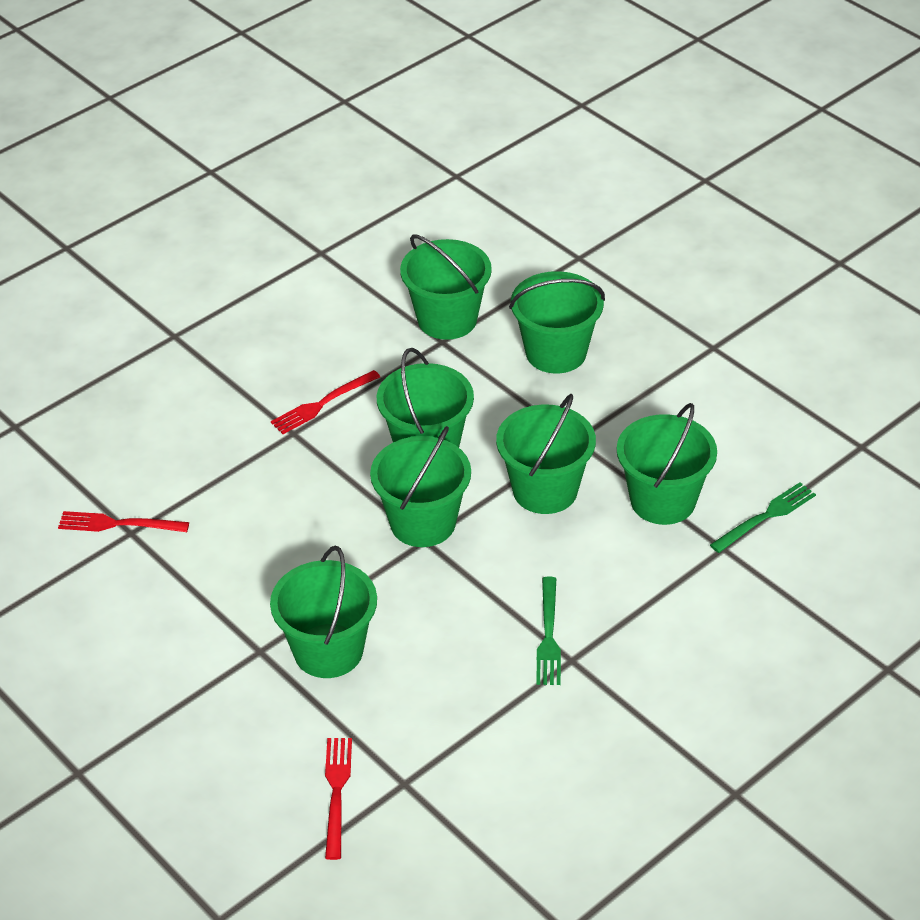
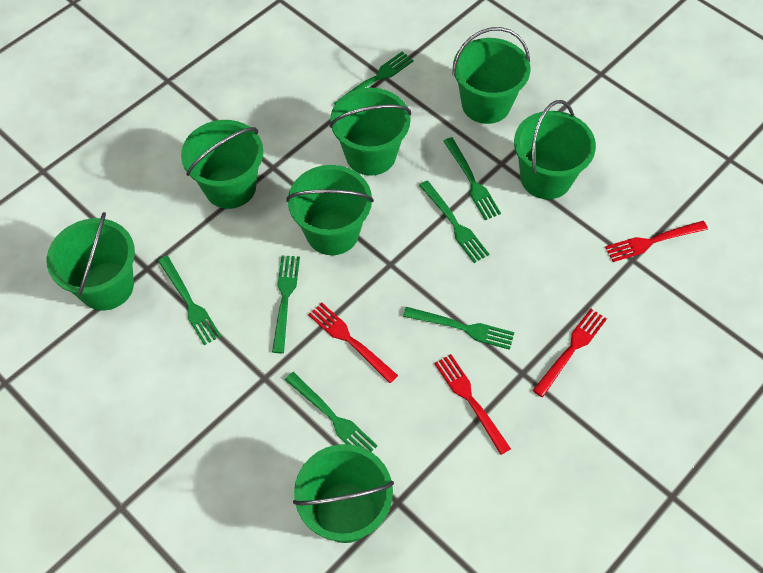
green fork: [536,577,561,685] [710,482,816,553] = 2 -> [158,256,221,345] [272,255,300,353] [285,372,377,452] [334,51,413,105] [403,307,514,350] [419,180,489,263] [443,137,501,220] = 7
red fork: [58,511,189,532] [271,370,380,434] [325,738,352,860] = 3 -> [308,303,398,383] [434,354,511,455] [533,309,607,397] [605,221,708,262] = 4

